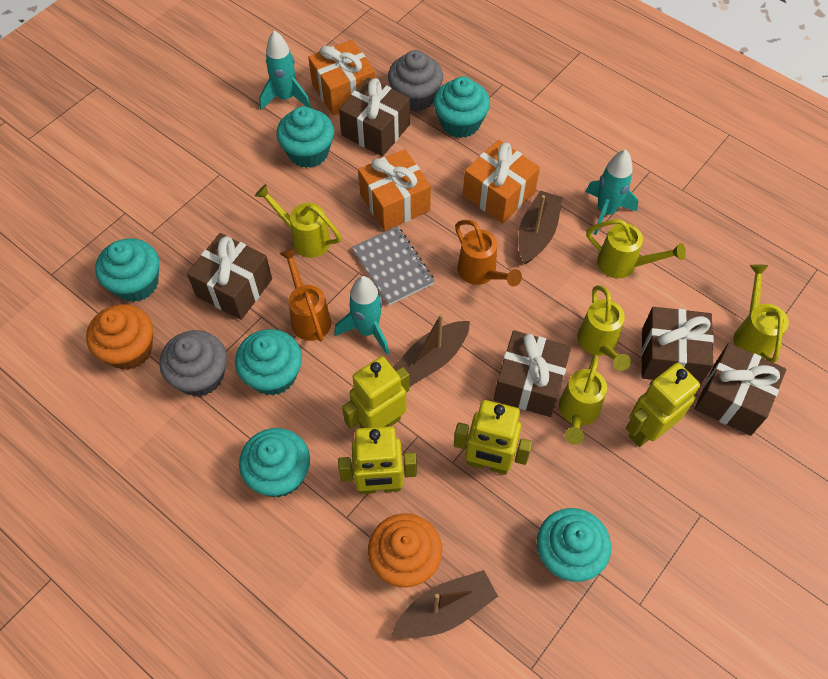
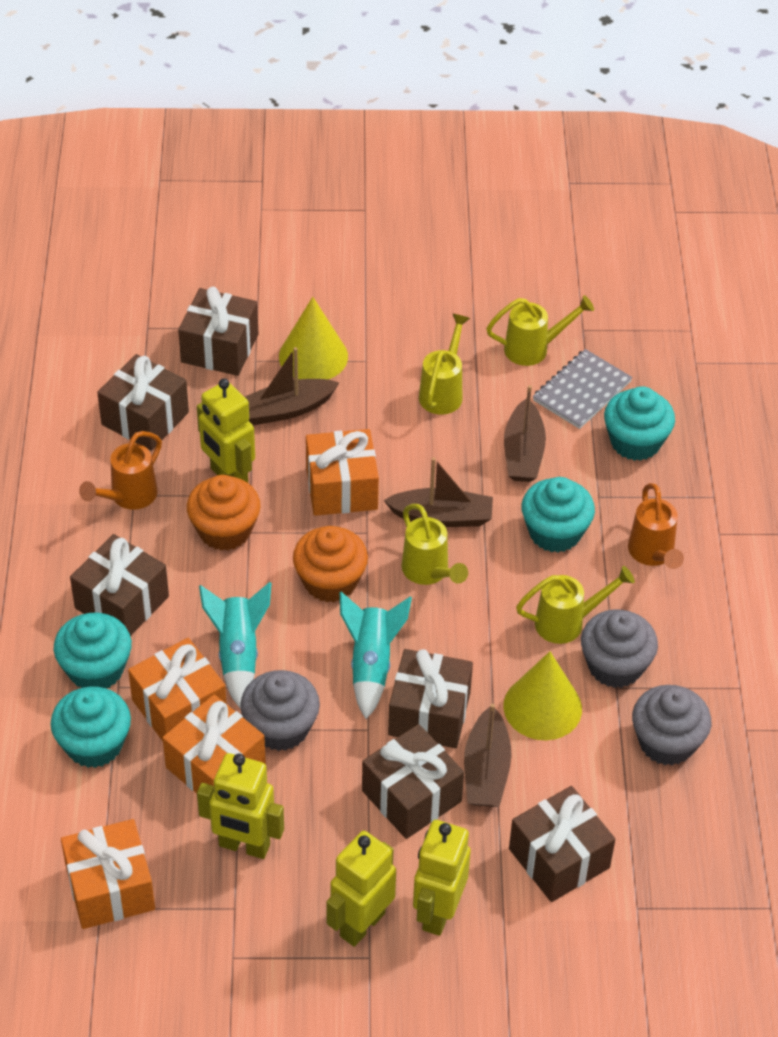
brown boat: [391,570,498,638] [393,314,470,387] [518,191,563,264] = 3 -> [245,347,339,425] [384,457,493,527] [464,704,512,807] [504,385,546,482] = 4
brown gift: [187,233,272,320] [339,77,410,157] [494,330,571,417] [641,307,714,385] [695,343,786,436] = 5 -> [70,534,169,636] [97,354,189,451] [178,287,258,376] [362,724,464,839] [388,649,473,748] [509,786,615,902] = 6
grey cupcake: [159,330,227,396] [388,50,443,112] = 2 -> [240,670,320,751] [581,609,658,688] [632,685,711,765] = 3
orange gift: [308,40,375,116] [358,149,431,231] [463,140,540,223] = 3 -> [61,819,155,929] [128,638,227,741] [163,695,266,794] [306,429,379,516] = 4
turquoise cupcake: [95,238,159,302] [235,329,302,396] [239,428,310,497] [276,106,334,168] [434,77,490,138] [537,508,611,582] = 6 -> [51,687,131,768] [54,612,132,688] [521,477,595,553] [604,386,675,461] = 4
turquoise rocket: [259,31,311,110] [334,276,389,355] [586,150,638,235] = 3 -> [199,582,272,709] [340,592,412,719] = 2
yellow cone: none = 0 -> [279,297,348,379] [503,651,582,740] = 2
yellow watering can: [255,184,341,258] [559,355,607,445] [577,285,631,371] [586,219,686,279] [734,264,789,363] = 5 -> [401,504,468,585] [419,313,470,415] [486,295,594,366] [516,566,635,644] = 4

